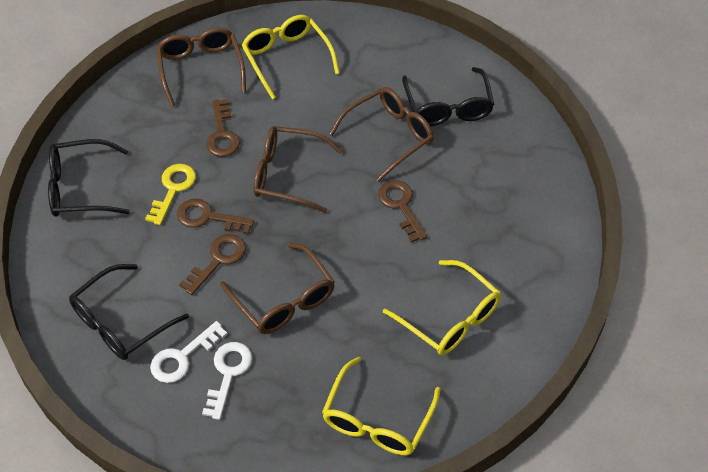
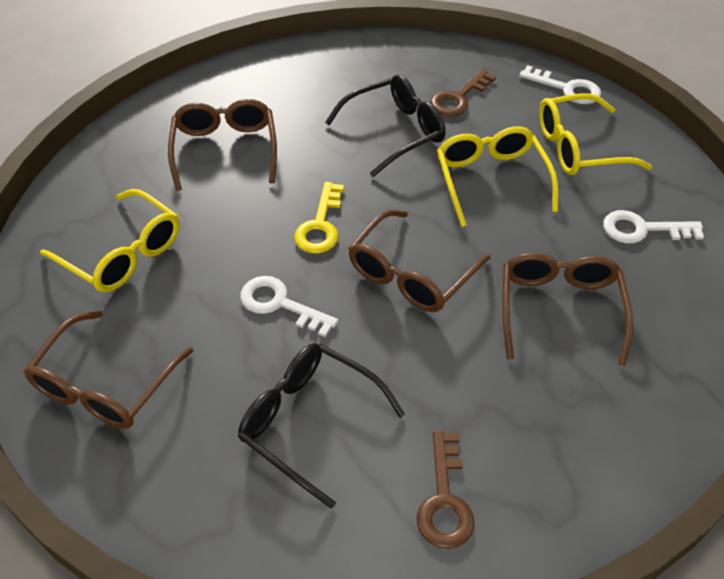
black glasses: [48,139,130,217] [69,264,189,360] [402,67,494,126] = 3 -> [238,343,405,509] [325,75,446,177] = 2
brown key: [177,199,254,234] [179,234,246,295] [206,99,240,157] [378,180,427,243] = 4 -> [417,430,475,549] [430,69,496,117] = 2
white key: [150,321,227,383] [202,342,252,420] = 2 -> [240,276,338,337] [519,65,601,104] [603,210,704,243] = 3

